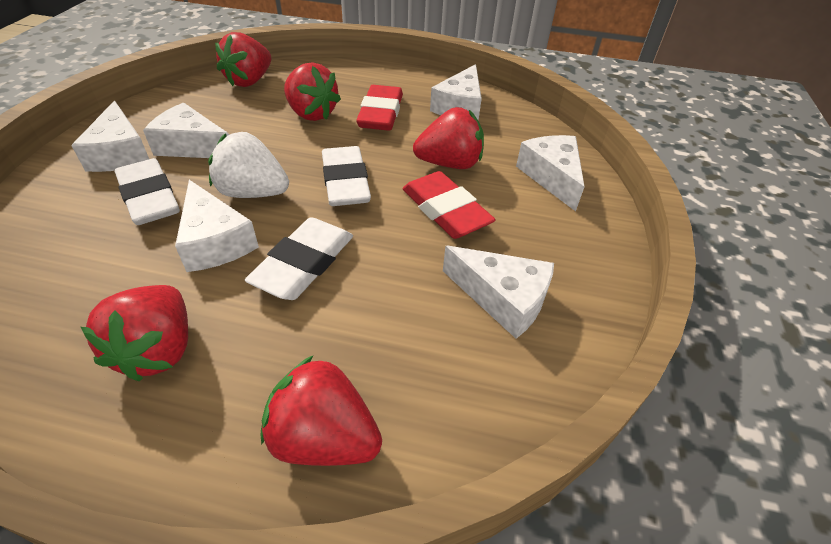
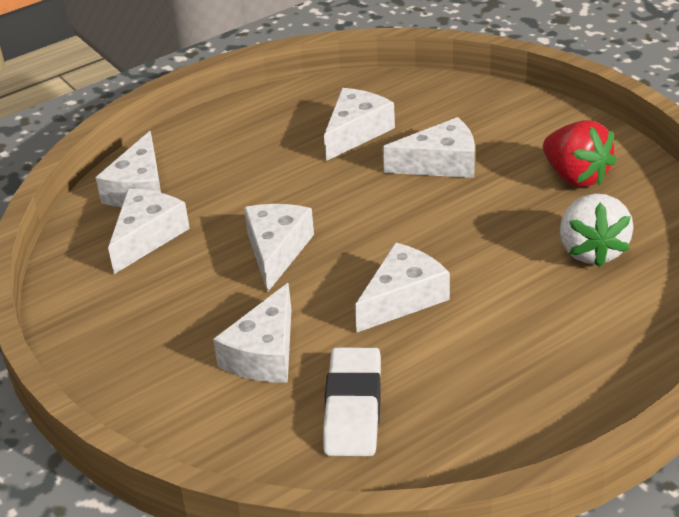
red eraser: [356,85,403,131] [402,171,496,239] = 2 -> none = 0
red strawberry: [81,285,188,382] [215,32,272,87] [261,355,382,466] [284,63,341,121] [413,107,484,169] = 5 -> [543,120,617,187] = 1
white cheese: [71,101,149,172] [143,103,230,158] [175,180,259,272] [430,64,482,121] [443,246,554,339] [516,135,584,211] = 6 -> [95,131,161,207] [108,189,190,274] [213,283,291,383] [244,204,314,292] [324,88,395,161] [355,242,450,333] [382,117,475,178] = 7
white eraser: [115,158,180,225] [245,217,353,300] [322,146,371,206] = 3 -> [323,347,381,456] = 1

